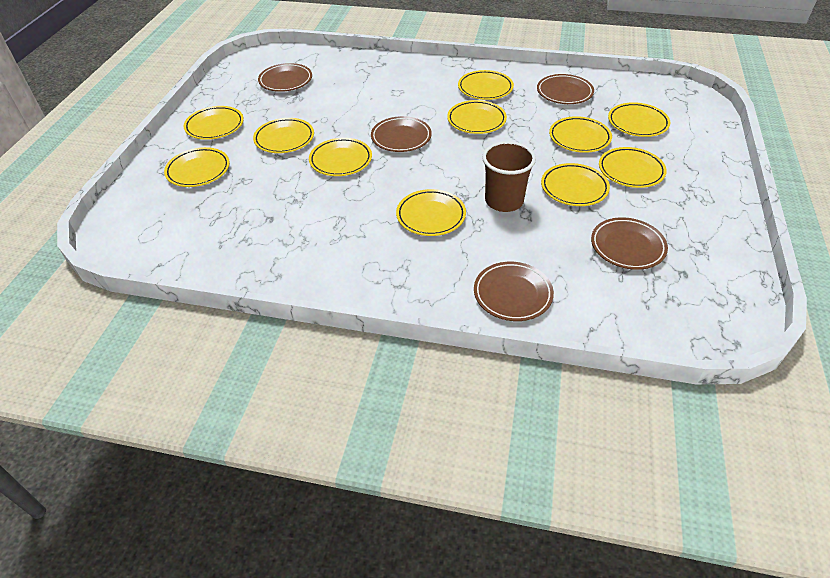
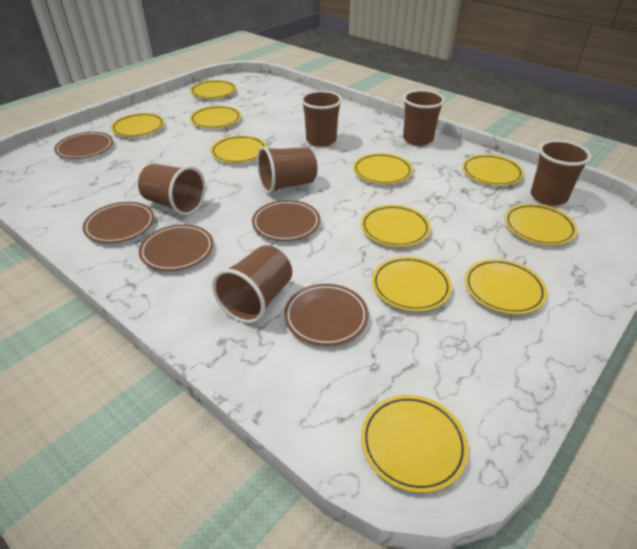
brown cup: [482,141,536,212] = 1 -> [138,164,206,216] [212,245,292,323] [257,146,317,194] [301,90,342,147] [403,90,445,146] [531,140,591,206] = 6

